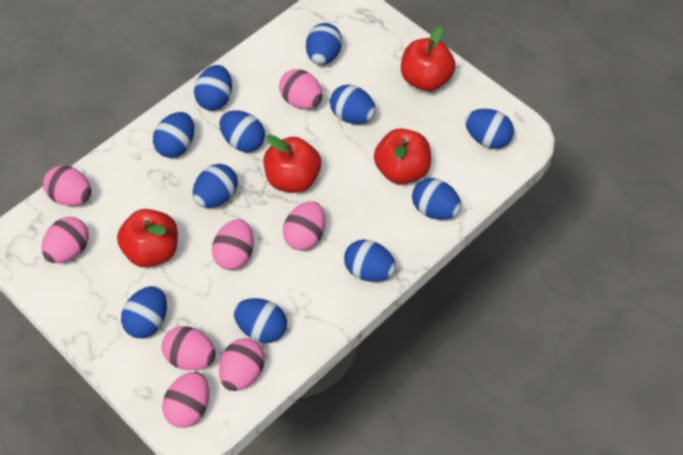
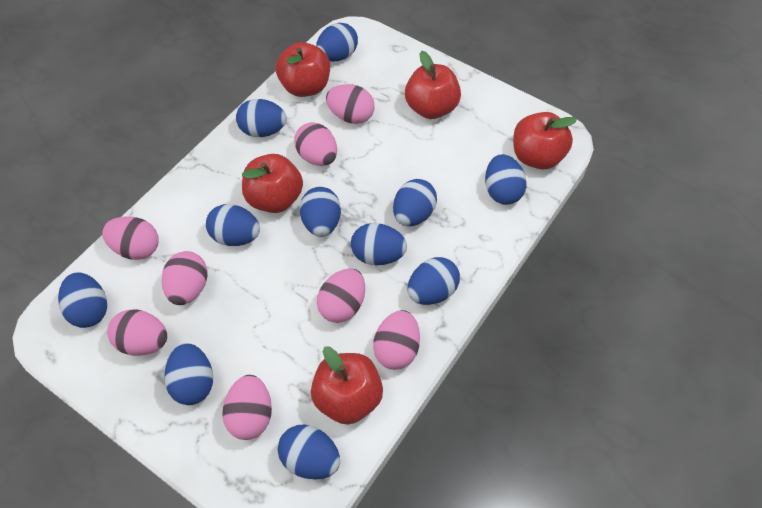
red apple: [117,209,178,268] [264,135,321,193] [374,128,431,185] [401,26,455,91] = 4 -> [242,154,303,213] [276,42,330,97] [311,346,383,425] [405,51,461,119] [513,112,577,169] = 5

